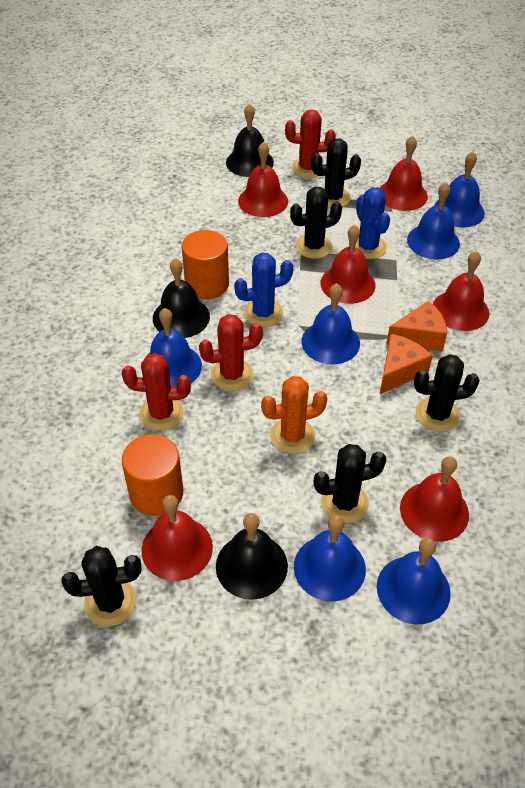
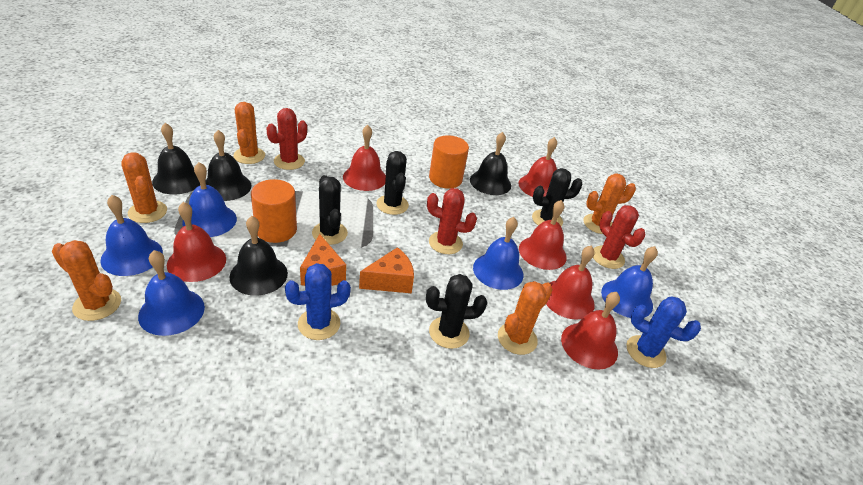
black bell: [153,258,210,338] [216,513,288,600] [226,103,274,177] = 3 -> [152,123,200,194] [206,130,251,201] [230,216,288,296] [470,132,511,195] = 4
black cactus: [61,546,142,626] [290,187,342,259] [311,138,361,208] [314,444,386,523] [414,354,480,432] = 5 -> [312,175,348,245] [376,151,409,215] [426,274,487,349] [532,168,583,226] = 4
blue bell: [148,308,202,386] [294,515,366,601] [301,283,360,364] [377,538,451,624] [407,182,460,259] [434,152,485,227] = 6 -> [100,195,163,276] [138,250,205,336] [182,162,237,237] [473,217,523,290] [601,246,658,318] = 5
orange cactus: [261,376,327,454] = 1 -> [52,240,121,321] [121,153,167,223] [233,102,265,164] [498,281,553,355] [584,174,636,234] = 5

